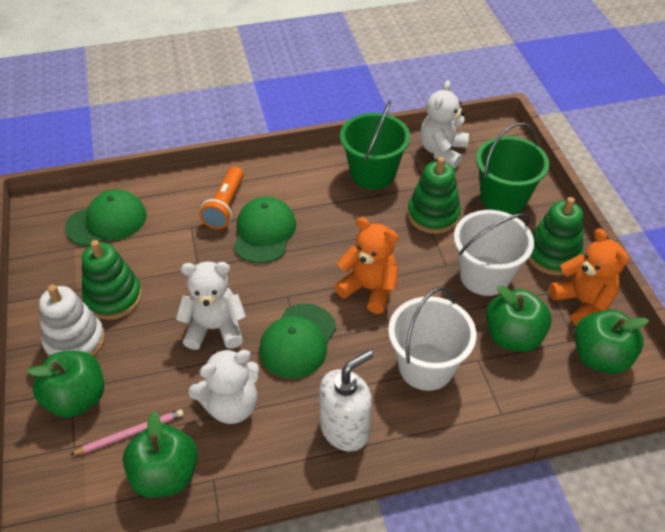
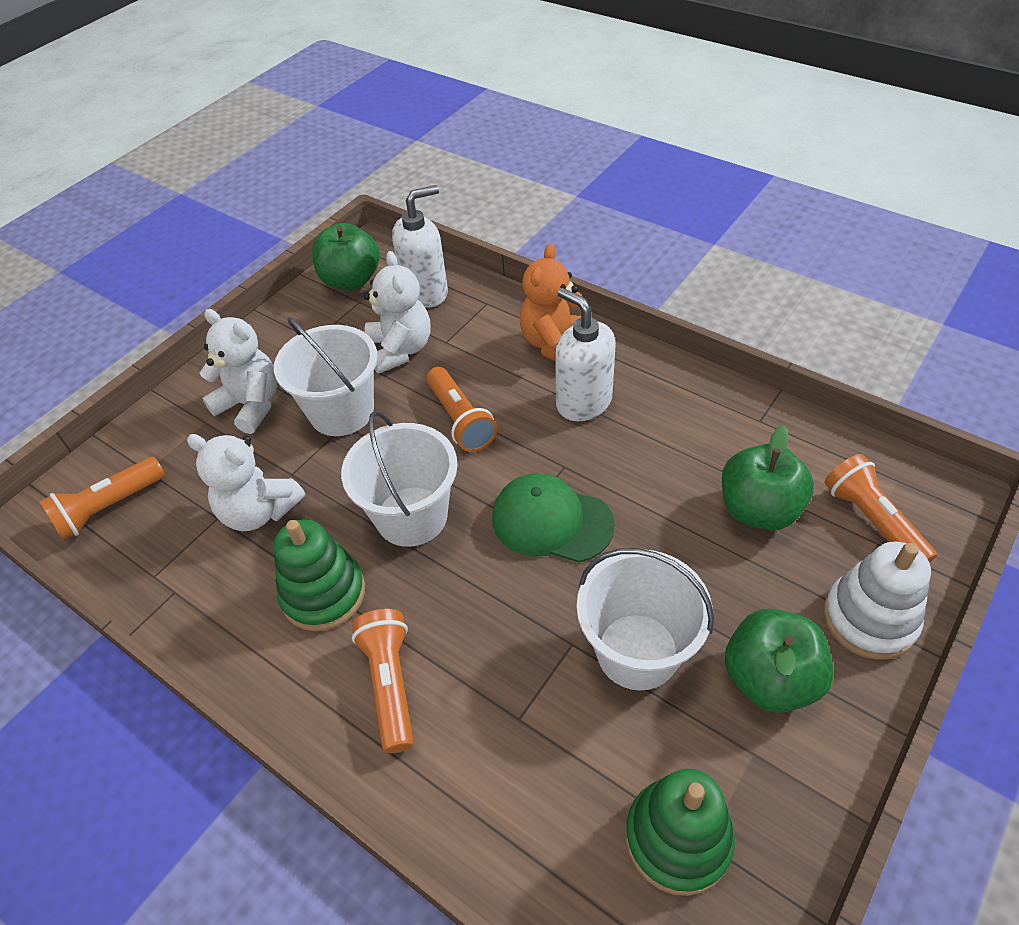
green apple: [27,351,104,418] [123,411,198,498] [486,285,552,352] [575,310,649,374] = 4 -> [312,223,380,290] [722,425,814,530] [725,608,834,713] = 3
green bucket: [340,101,410,189] [476,123,549,215] = 2 -> none = 0
green cap: [65,189,147,246] [234,197,296,263] [259,304,336,379] = 3 -> [492,473,615,562] = 1
green stacking toy: [82,240,142,320] [408,157,461,234] [528,197,583,275] = 3 -> [274,519,365,631] [626,769,735,896] = 2
orange flashlight: [199,167,244,229] = 1 -> [39,457,165,540] [352,609,414,753] [426,367,497,452] [824,454,937,563] = 4
orange teddy bear: [334,217,398,314] [549,228,629,326] = 2 -> [520,244,582,361] = 1
pink pencil: [70,409,184,455] = 1 -> none = 0
white bucket: [388,287,476,391] [454,210,534,296] = 2 -> [274,317,378,436] [341,411,458,547] [577,548,714,690] = 3
white soap dispenser: [319,350,373,451] = 1 -> [392,185,448,308] [555,288,616,421] = 2

